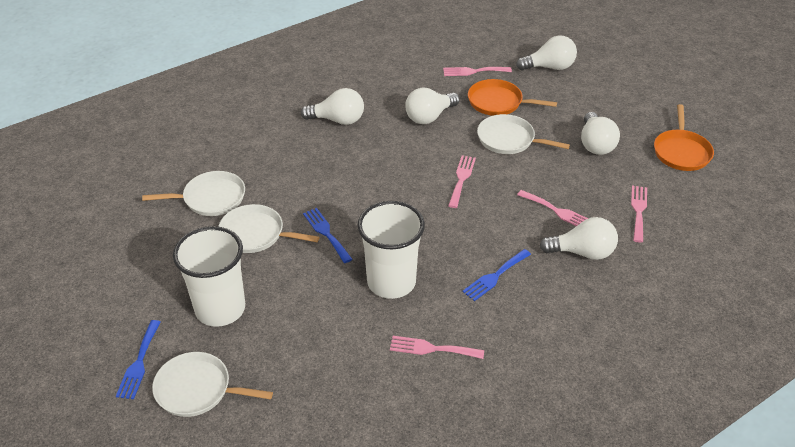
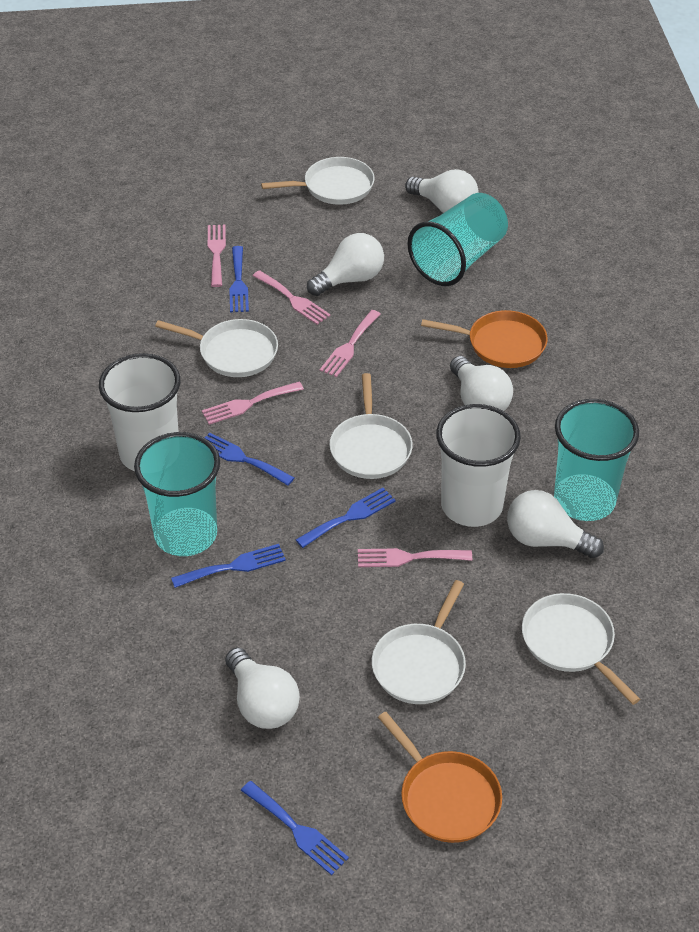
blue fork: [116,320,161,399] [303,208,352,263] [462,249,531,301] = 3 -> [171,544,286,588] [205,432,295,486] [229,246,249,312] [241,781,349,875] [296,488,396,548] = 5
turquoise cup: none = 0 -> [134,432,220,556] [408,193,508,286] [554,399,639,521] = 3
white pan: [142,171,245,216] [152,352,273,417] [218,204,319,253] [477,114,570,154] = 4 -> [155,319,278,377] [261,157,375,205] [329,373,413,479] [372,580,466,704] [522,593,640,705] = 5

